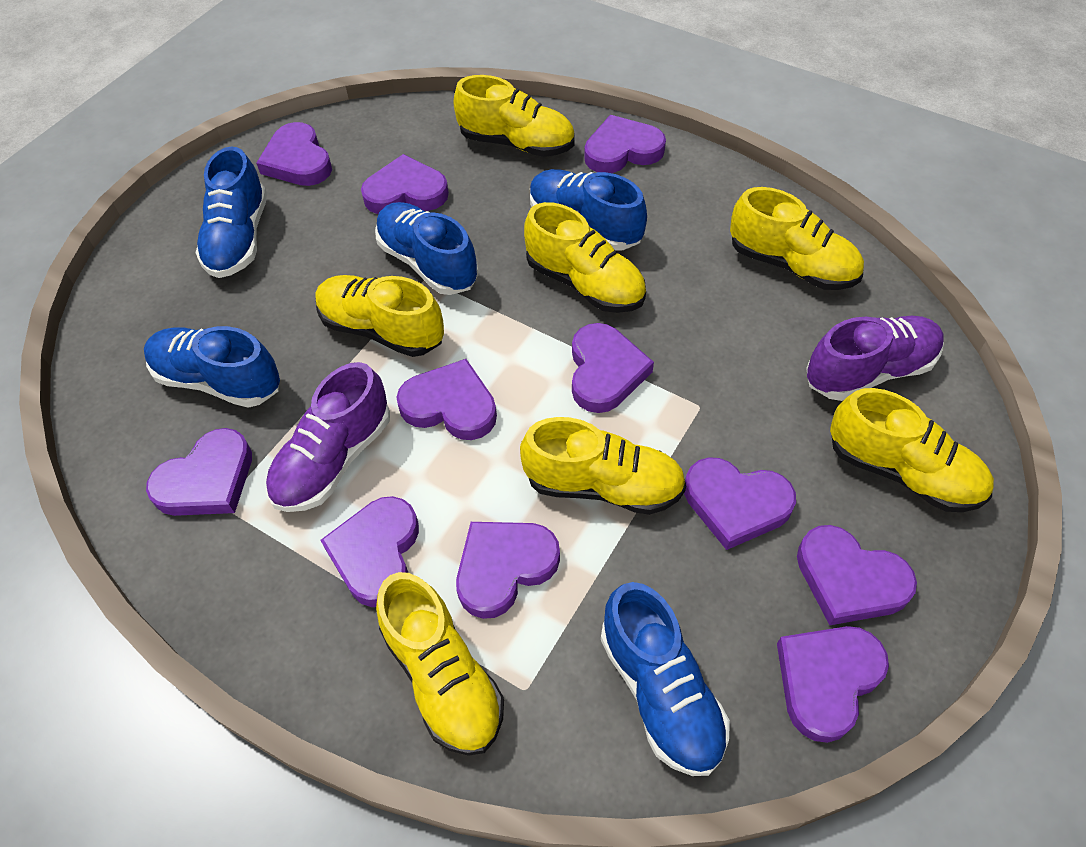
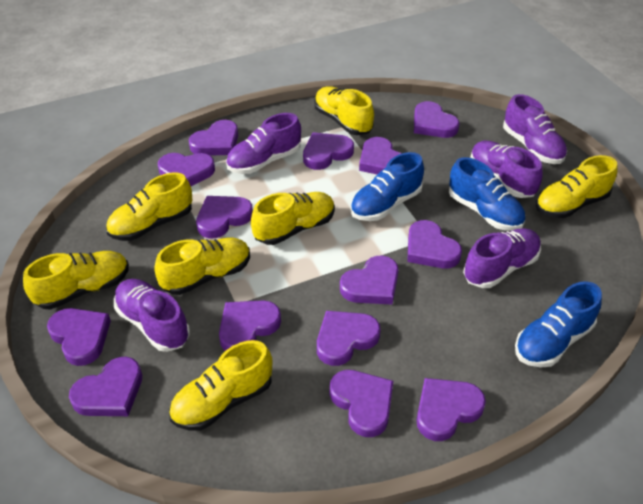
blue shoe: [144,326,280,408] [195,146,267,278] [375,202,478,295] [530,169,647,251] [601,582,730,776] = 5 -> [350,152,424,221] [449,157,525,231] [515,281,602,367] = 3
purple heart: [146,428,252,516] [256,122,332,186] [320,496,419,607] [361,154,449,214] [396,359,497,440] [456,522,560,619] [572,323,654,413] [584,115,666,173] [684,457,796,550] [777,626,889,743] [797,525,917,625] = 11 -> [47,308,111,366] [69,357,142,416] [158,153,215,186] [189,120,238,156] [196,196,253,239] [219,300,281,351] [303,132,354,170] [317,311,381,366] [330,370,393,437] [340,256,399,305] [359,137,402,175] [407,220,462,268] [414,101,460,138] [417,378,486,441] = 14
purple shoe: [266,362,390,512] [806,316,944,401] = 2 -> [114,279,190,352] [226,113,301,174] [463,228,541,288] [470,141,543,198] [503,94,567,164] = 5

